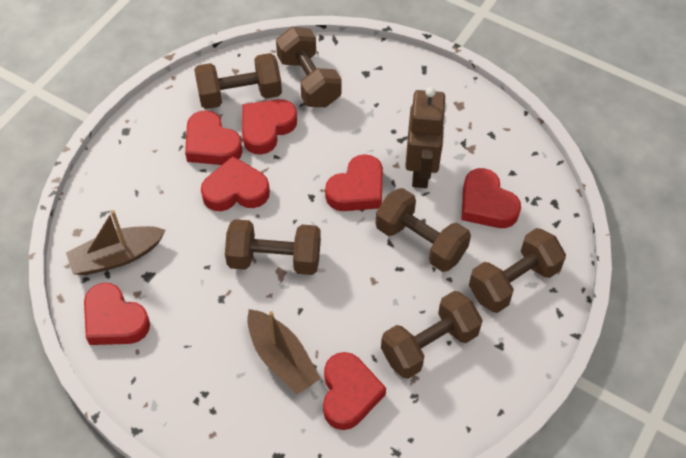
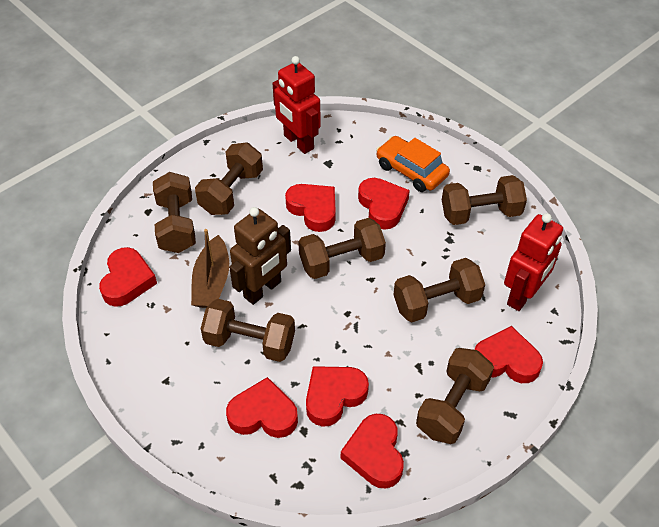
brown boat: [66,210,166,275] [247,309,321,395] = 2 -> [191,229,229,308] = 1
brown dumbbell: [194,53,282,109] [225,219,321,275] [276,27,342,107] [376,188,471,272] [381,291,483,379] [469,228,566,313] = 6 -> [153,172,196,253] [195,143,263,215] [201,299,295,362] [299,218,386,279] [393,258,485,322] [416,348,494,444] [442,175,527,225] = 7
orange car: none = 0 -> [376,136,450,192] = 1
red robot: none = 0 -> [272,56,321,154] [504,213,563,311] = 2

